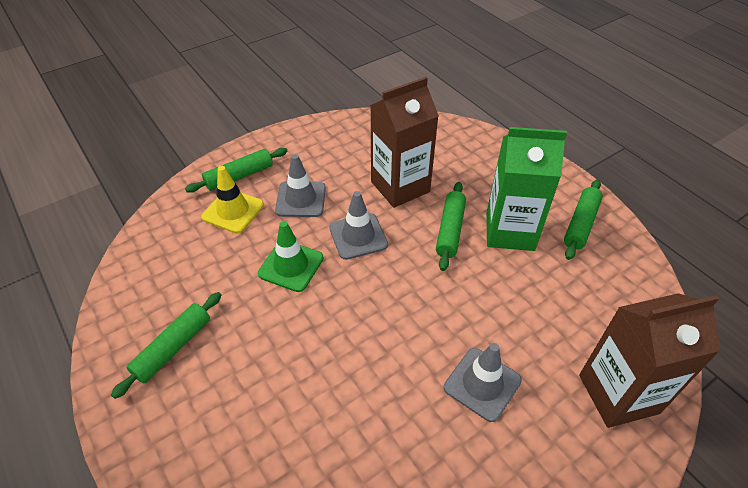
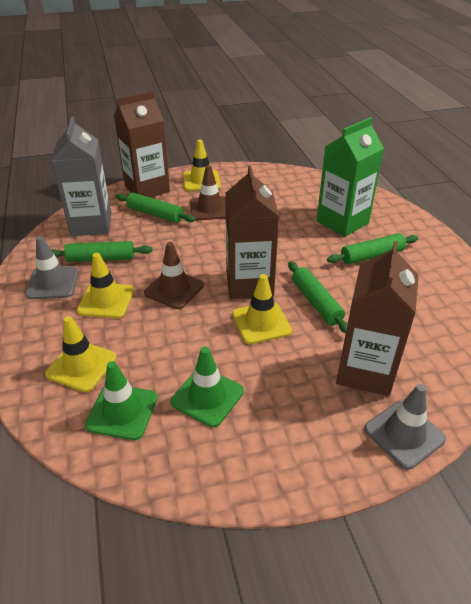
brown carton: [370,77,439,208] [579,293,721,428] = 2 -> [114,91,170,198] [225,166,279,299] [336,241,419,396] = 3
brown traffic cone: none = 0 -> [144,242,204,309] [190,165,226,220] = 2
green traffic cone: [258,221,324,292] = 1 -> [85,361,157,440] [171,346,244,427] = 2
grey carton: none = 0 -> [51,116,111,236] = 1
grey traffic cone: [275,154,326,217] [329,191,388,260] [444,343,522,422] = 3 -> [25,236,78,299] [364,384,446,469] = 2
yellow traffic cone: [201,166,264,233] = 1 -> [45,316,116,392] [77,253,134,318] [183,140,221,191] [232,274,292,344] = 4

